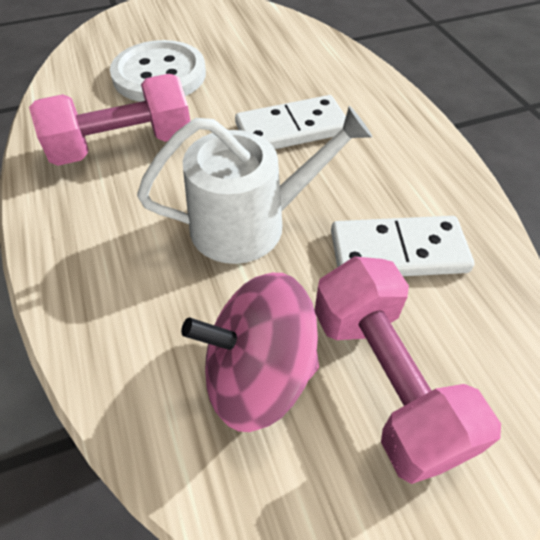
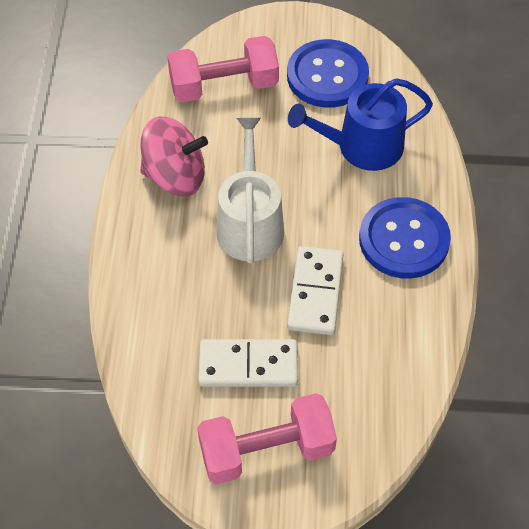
blue button: none = 0 -> [287,39,369,108] [359,197,451,279] = 2
blue watering can: none = 0 -> [288,78,433,171] = 1
white button: [110,40,206,102] = 1 -> none = 0

